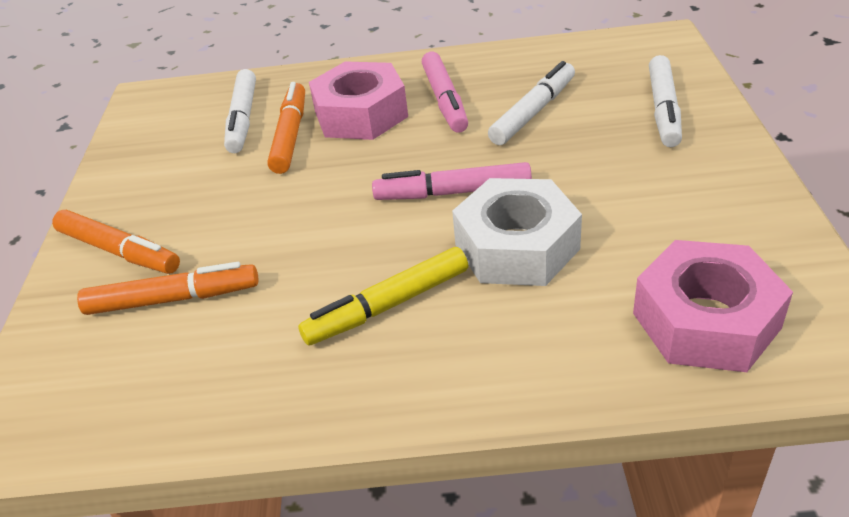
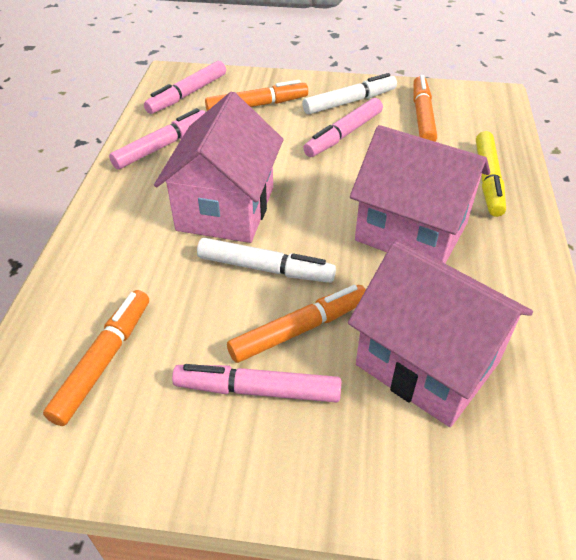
orange marker: [52,210,180,274] [77,262,258,315] [267,82,305,174] = 3 -> [43,290,149,426] [205,80,308,111] [227,285,366,363] [413,75,437,142] = 4
pink house: none = 0 -> [154,92,283,243] [348,241,533,427] [350,125,490,263] = 3
pink marker: [372,162,532,200] [422,52,468,133] = 2 -> [109,108,206,169] [144,61,226,114] [172,364,341,402] [303,98,383,157] = 4
pink nut: [309,61,408,140] [633,240,793,372] = 2 -> none = 0
white marker: [224,69,256,153] [488,61,575,145] [649,55,682,147] = 3 -> [197,238,336,283] [302,73,397,114] = 2
white nut: [452,178,582,286] = 1 -> none = 0

